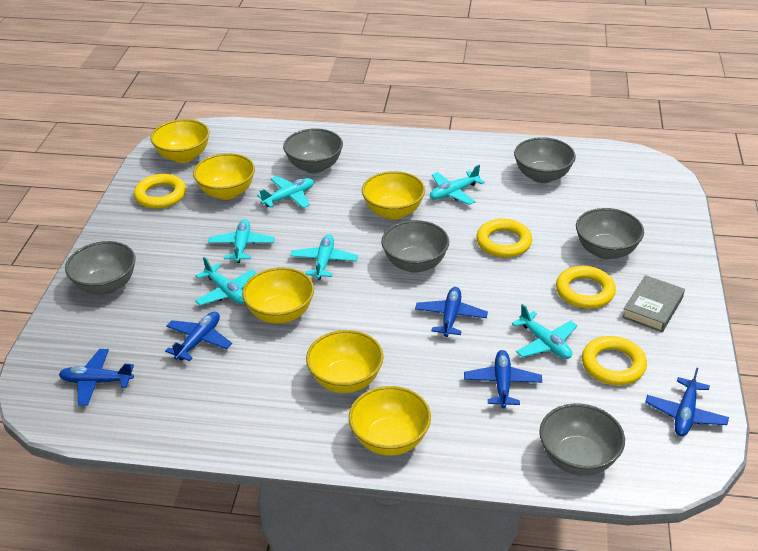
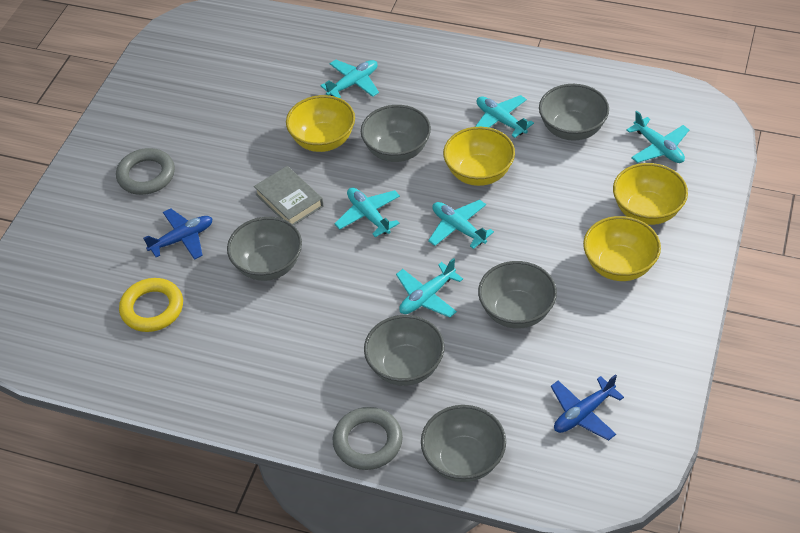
blue plane: [59,349,134,406] [165,312,232,361] [415,287,488,337] [464,350,542,408] [645,367,729,436] = 5 -> [143,208,213,260] [551,374,624,441] = 2
grey ring: none = 0 -> [116,148,175,195] [333,407,403,470] = 2
yellow bowl: [150,119,210,163] [193,153,255,200] [242,267,314,324] [306,330,384,393] [349,386,431,456] [362,171,425,219] = 6 -> [286,95,355,152] [443,127,515,186] [583,216,661,281] [613,163,688,225] = 4
yellow ring: [134,174,186,209] [476,219,532,257] [556,266,616,309] [582,336,647,385] = 4 -> [119,278,183,332] = 1

